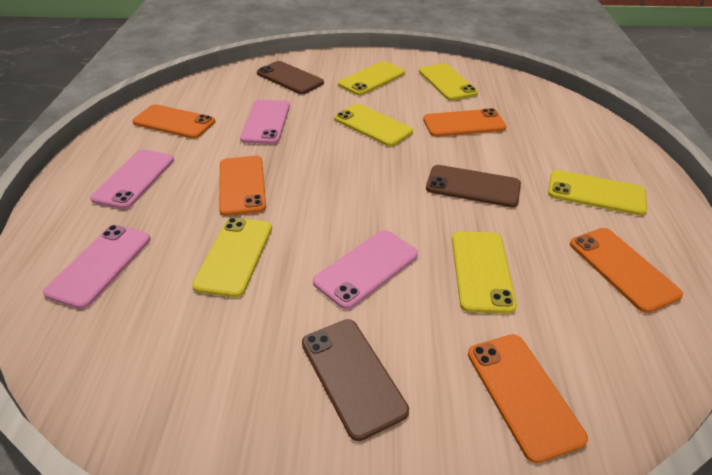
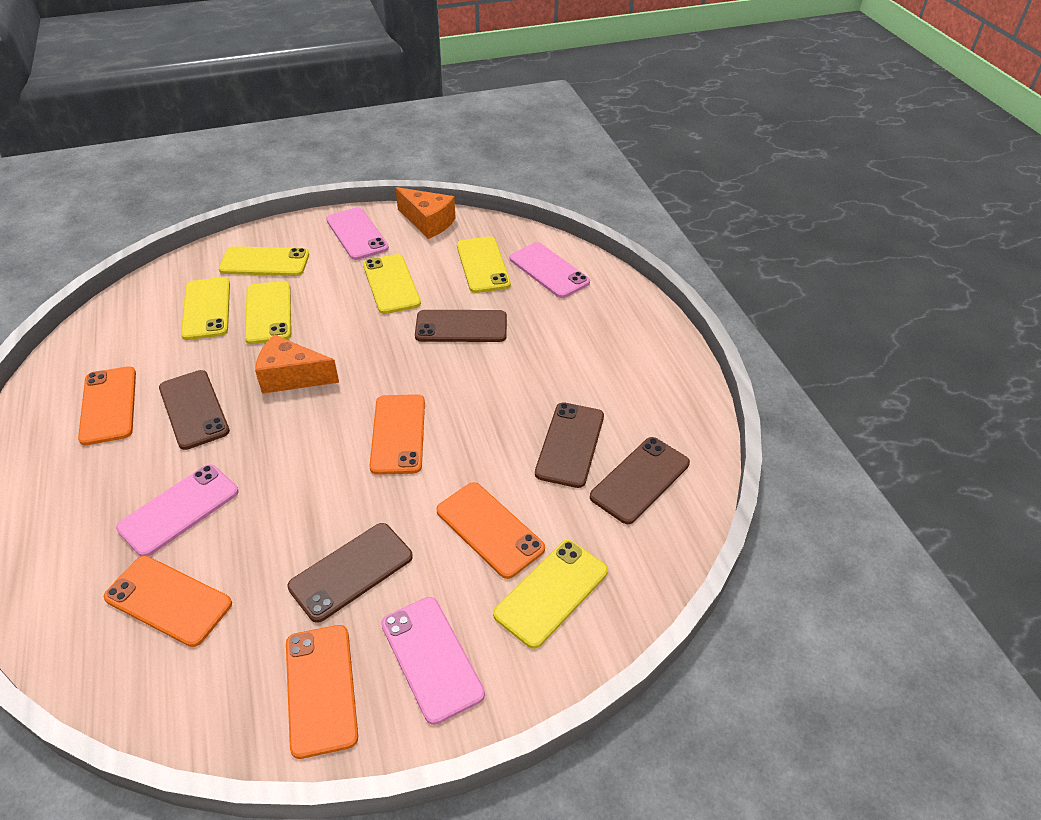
brown phone: [257,61,324,94] [302,319,409,441] [426,165,521,207] = 3 -> [159,370,230,450] [287,523,413,623] [415,310,507,342] [535,402,604,488] [590,437,690,524] = 5
orange cheese: none = 0 -> [255,334,339,394] [395,187,456,239] = 2

